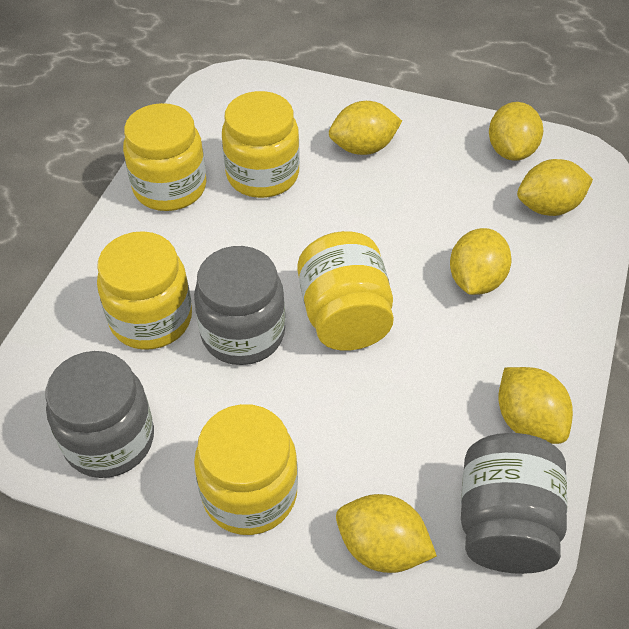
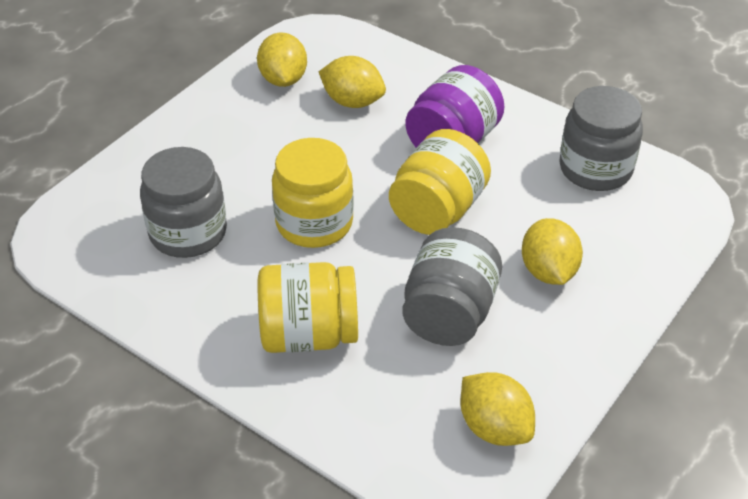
purple jar: none = 0 -> [405,65,505,148] = 1
yellow jar: [97,231,192,350] [123,103,206,211] [194,404,298,535] [222,91,300,198] [298,231,394,351] = 5 -> [257,262,358,353] [272,138,354,248] [389,129,491,235] = 3
yellow lemon: [329,101,402,155] [336,494,437,573] [450,228,512,295] [489,102,543,161] [498,367,573,444] [517,159,593,216] = 6 -> [257,33,307,87] [319,56,386,108] [461,372,535,446] [522,218,583,285] = 4

